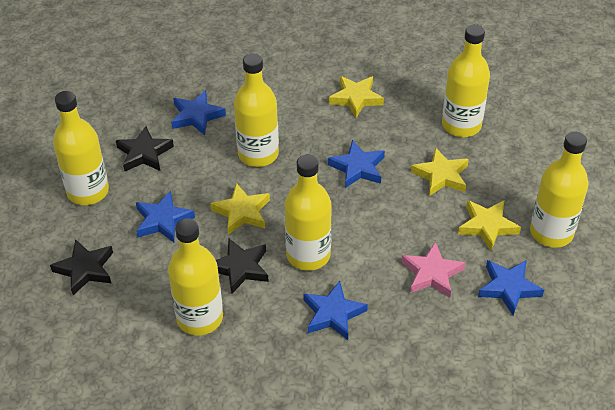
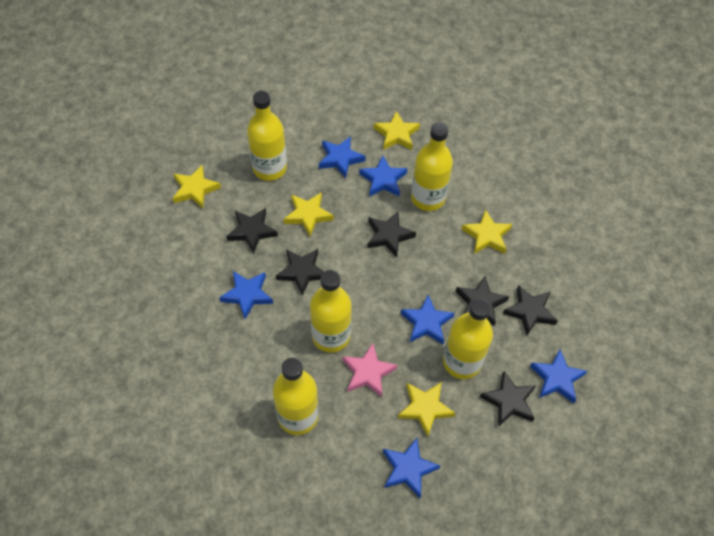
black star: [50,239,113,295] [116,126,174,171] [216,238,269,294] = 3 -> [226,208,278,254] [276,249,324,296] [367,211,416,257] [456,276,509,326] [480,371,536,427] [503,285,558,335] = 6
blue star: [136,191,195,242] [171,90,226,135] [303,281,368,340] [328,140,385,188] [478,260,544,315] = 5 -> [219,271,273,319] [319,136,366,178] [359,155,408,197] [383,438,440,498] [400,295,455,344] [530,349,587,403] = 6
yellow bottle: [53,91,109,205] [168,218,223,335] [234,53,279,167] [285,154,332,271] [442,24,490,137] [530,131,589,248] = 6 -> [247,91,287,181] [273,358,319,435] [310,270,352,353] [411,123,453,211] [443,299,493,379] = 5
yellow star: [210,183,270,235] [329,76,384,118] [411,147,469,196] [458,200,521,251] = 4 -> [173,165,221,209] [284,192,334,237] [374,111,420,150] [398,382,456,437] [461,210,512,254] = 5

